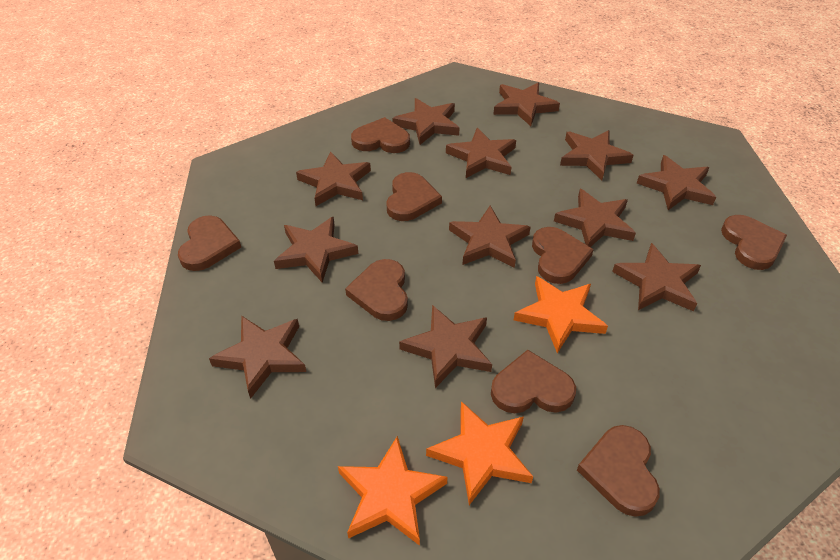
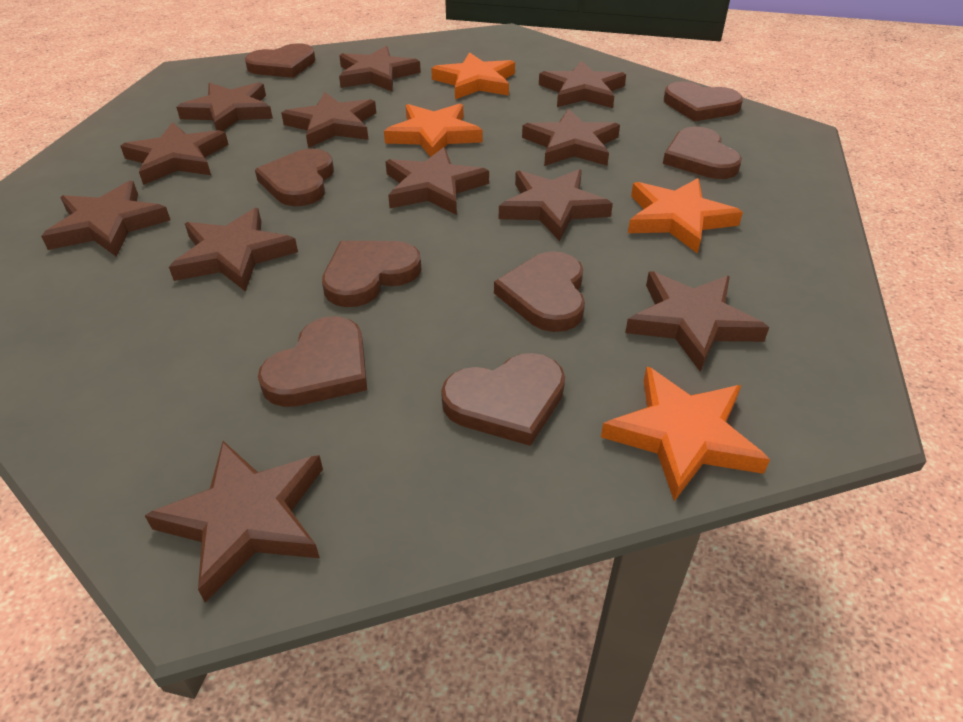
orange star: [338,436,448,546] [426,401,533,505] [514,276,608,353] = 3 -> [384,103,483,157] [431,52,515,99] [601,367,770,501] [628,178,743,254] = 4

